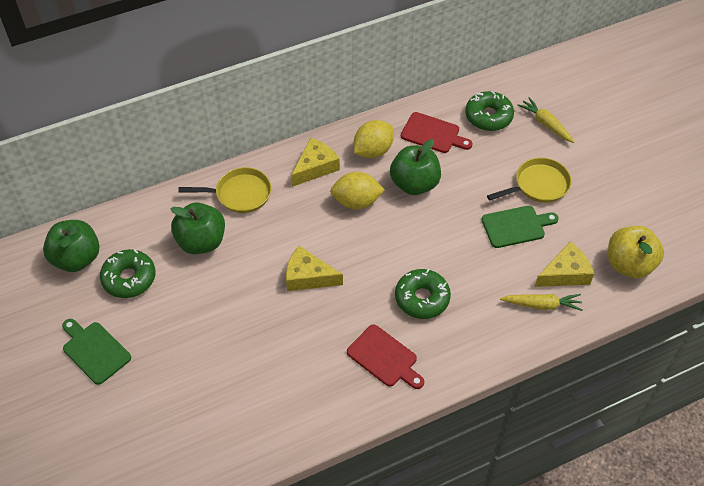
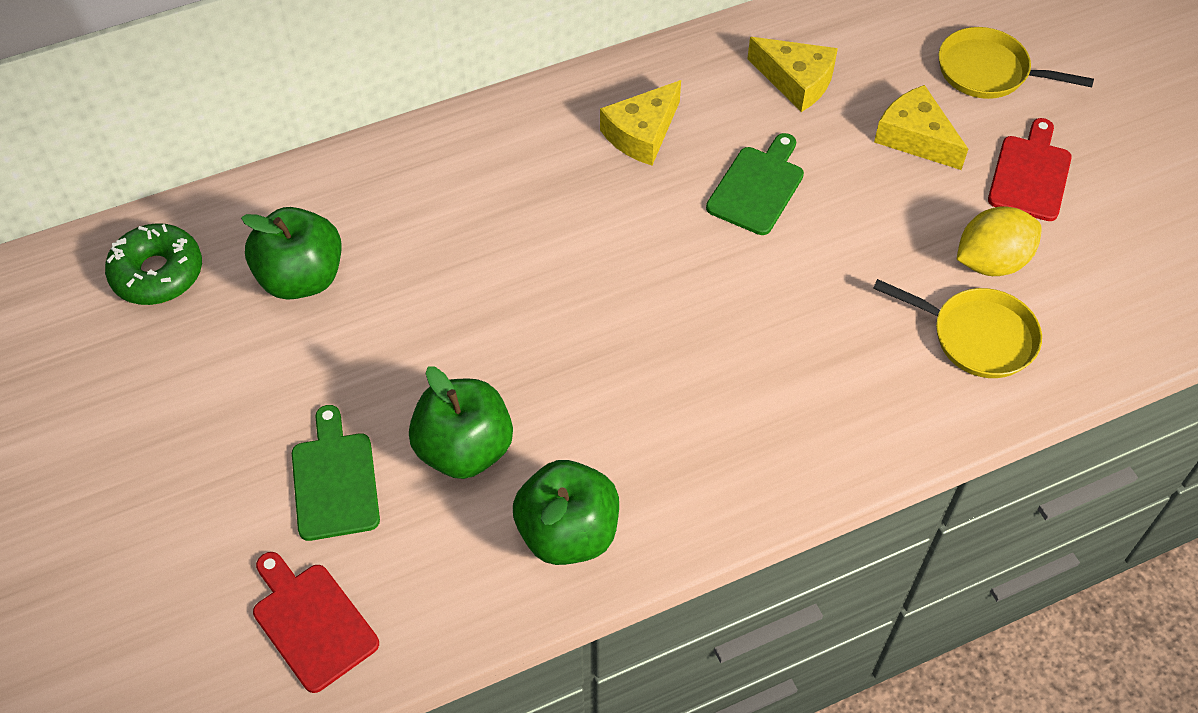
green donut: [100,249,156,298] [395,269,451,319] [465,91,514,131] = 3 -> [105,223,202,305] = 1
yellow apple: [608,226,664,278] = 1 -> none = 0
yellow carrot: [500,294,582,311] [517,97,575,143] = 2 -> none = 0
yellow lemon: [330,172,385,209] [354,120,394,158] = 2 -> [956,206,1042,276] = 1

